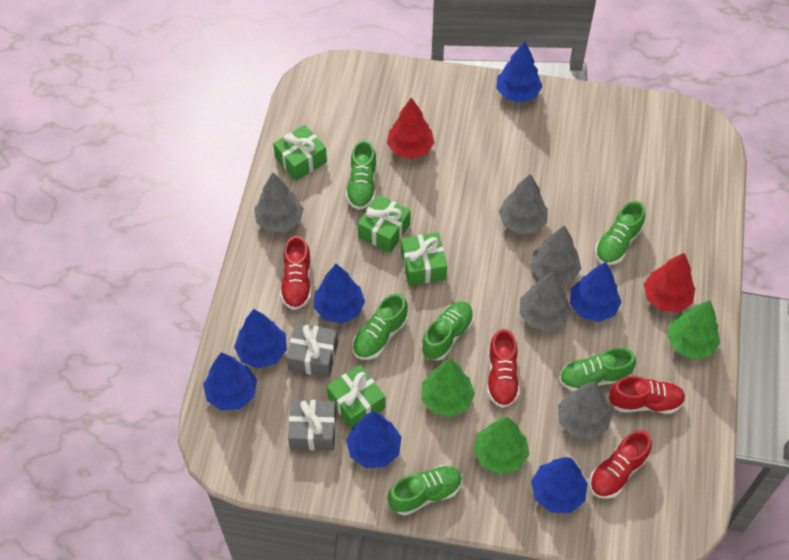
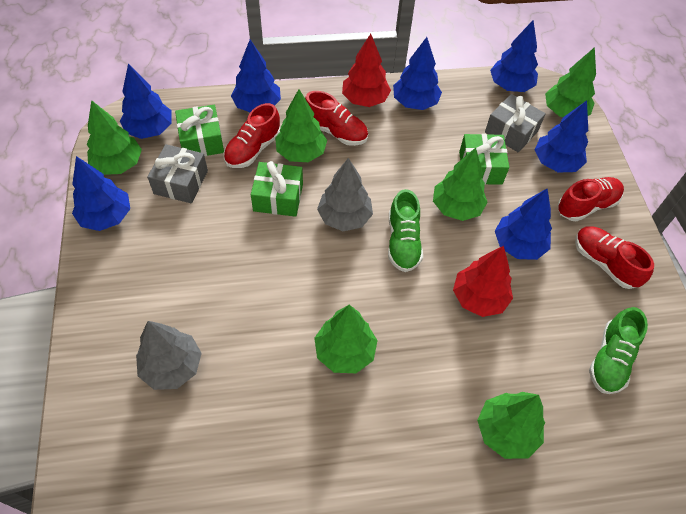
green gift: [273,125,327,181] [327,365,386,429] [358,195,411,253] [401,232,447,286] = 4 -> [175,105,224,156] [251,161,303,217] [459,134,509,185] = 3
green shoe: [346,140,377,210] [352,294,408,360] [388,465,462,516] [421,301,474,361] [559,347,636,391] [595,201,645,265] = 6 -> [388,189,423,272] [589,307,648,394] = 2
green tree: [421,358,475,417] [474,417,529,475] [667,300,720,360] = 3 -> [87,100,142,175] [275,89,327,162] [314,305,378,373] [433,148,488,221] [477,392,545,459] [545,47,596,117] = 6
grey tree: [254,173,304,232] [499,174,548,234] [519,271,571,331] [530,225,581,285] [558,381,612,439] = 5 -> [136,321,202,390] [317,158,373,231] = 2

